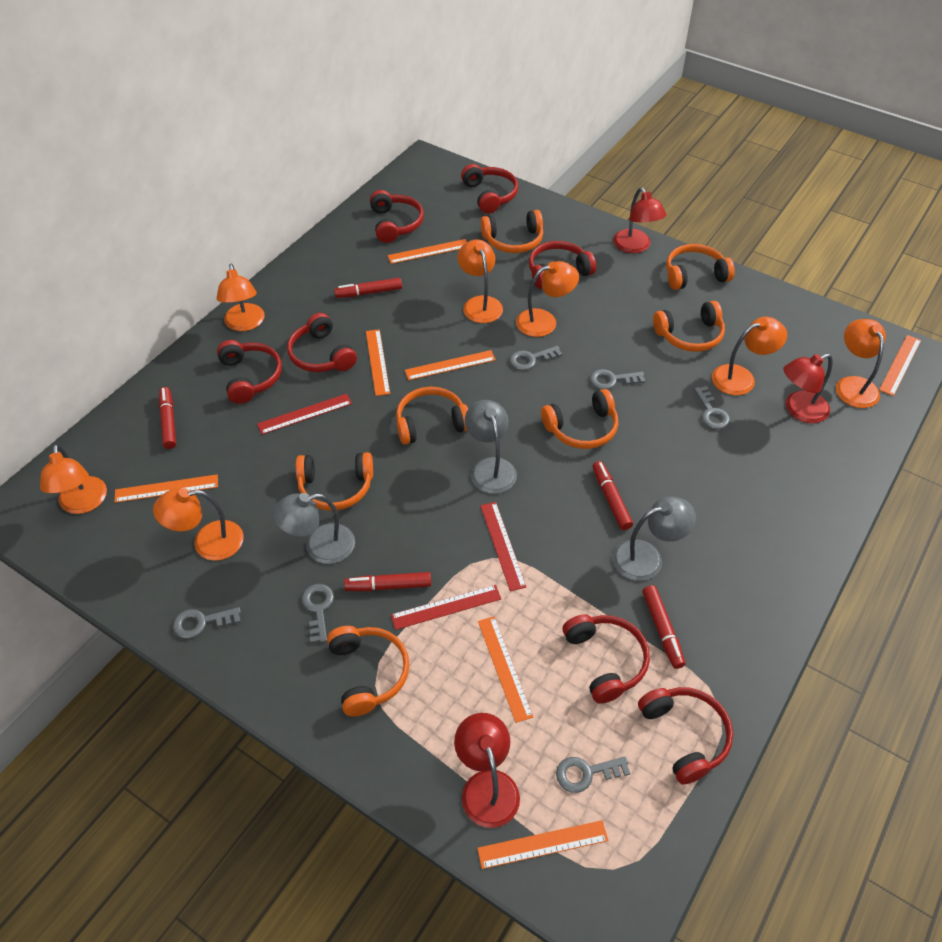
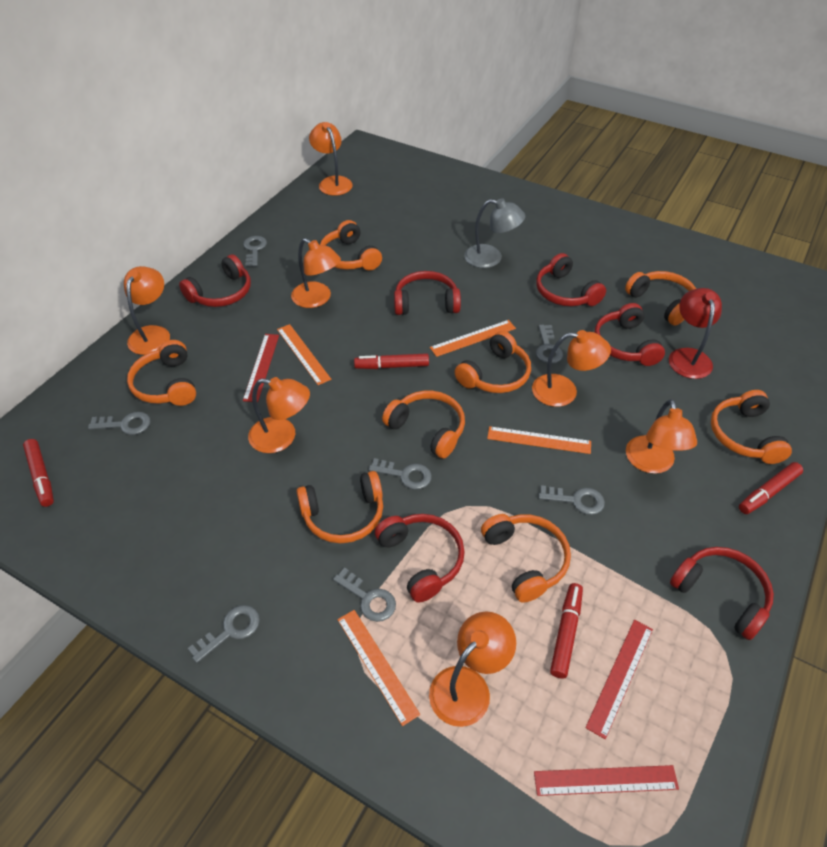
grey key: [173,607,241,639] [302,584,334,643] [510,346,562,370] [556,756,630,793] [590,369,645,389] [694,386,730,430] = 6 -> [88,412,150,435] [188,605,260,663] [243,236,267,267] [333,568,396,622] [369,458,432,490] [536,325,563,364] [538,485,605,515] = 7
grey lamp: [272,493,355,564] [465,400,517,494] [613,496,696,581] = 3 -> [464,198,525,268] = 1
orange headphones: [296,452,373,511] [327,626,410,716] [396,387,468,445] [481,210,543,253] [541,389,618,449] [653,301,725,352] [666,244,735,290] = 7 -> [127,340,196,406] [296,471,383,543] [320,220,382,270] [382,391,465,459] [455,331,531,393] [481,514,571,603] [625,271,696,326] [711,390,792,464] = 8
orange ruler: [115,474,218,503] [366,329,390,396] [388,239,467,264] [405,350,496,380] [477,820,609,869] [478,616,533,723] [879,335,921,396] = 7 -> [277,324,331,385] [337,610,420,726] [430,320,516,357] [487,426,591,454] = 4
red headphones: [217,340,282,404] [287,313,357,372] [370,190,424,243] [461,164,518,214] [529,241,596,289] [563,614,650,704] [638,687,733,784] = 7 -> [179,254,251,307] [375,514,465,603] [394,271,461,315] [536,253,606,306] [594,303,665,366] [670,547,774,640] = 6
red lamp: [454,713,520,828] [613,187,666,253] [784,354,833,423] = 3 -> [669,288,722,379] = 1
red marker: [159,387,176,449] [334,278,402,298] [344,572,431,591] [593,461,633,530] [642,585,685,669] = 5 -> [23,439,54,507] [354,353,429,369] [550,583,583,679] [739,462,803,514] = 4

